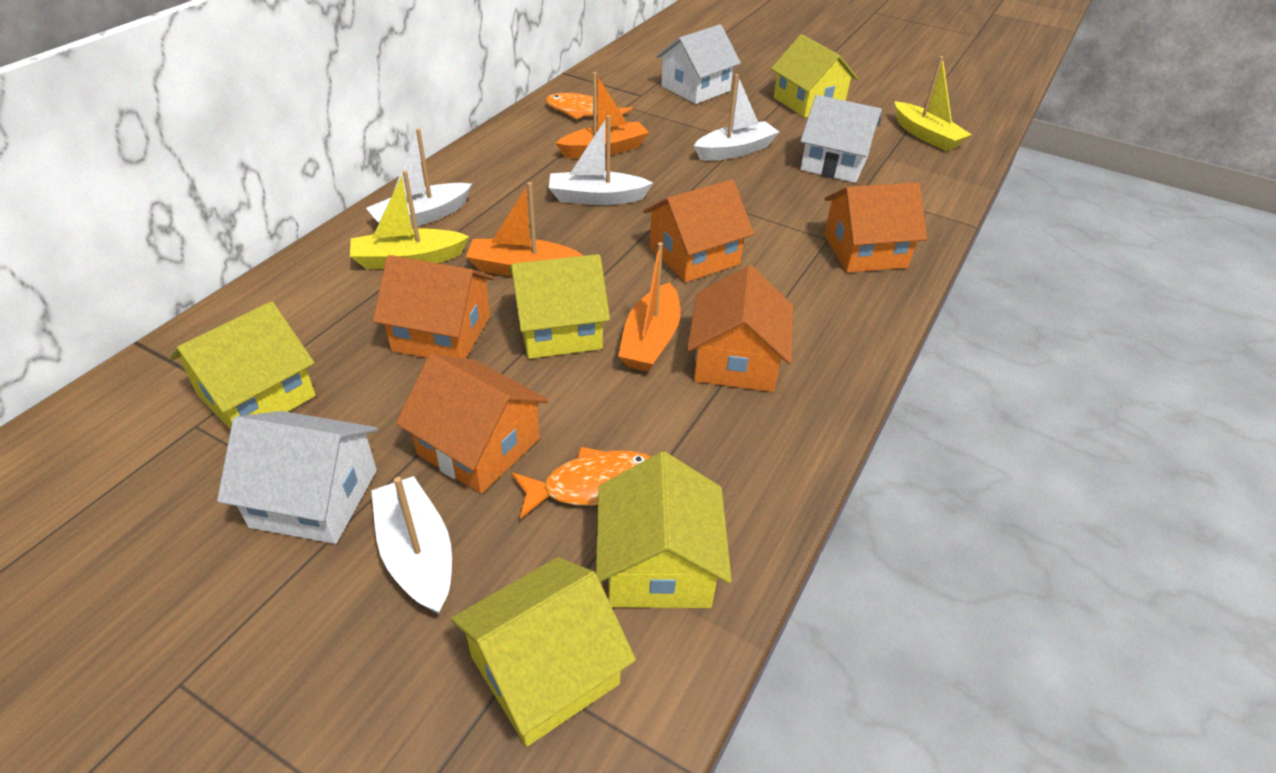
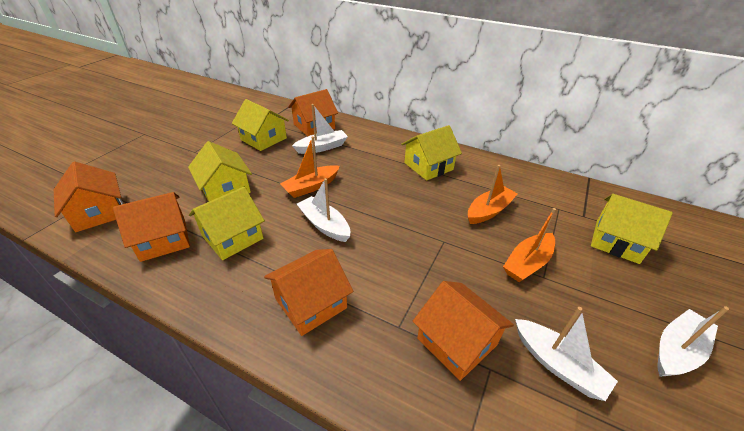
orange fish: [511,447,651,519] [545,93,633,119] = 2 -> none = 0
white house: [217,411,377,544] [656,24,741,104] [800,95,882,183] = 3 -> none = 0
yellow boat: [350,170,469,269] [895,56,972,151] = 2 -> none = 0

